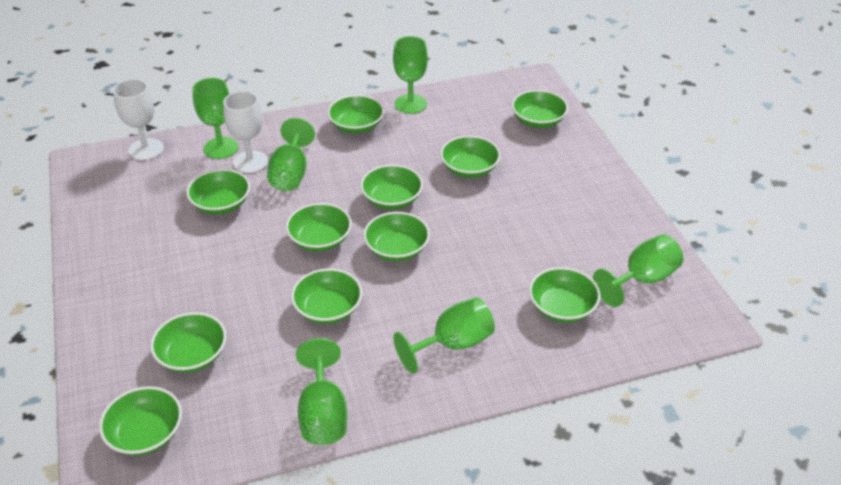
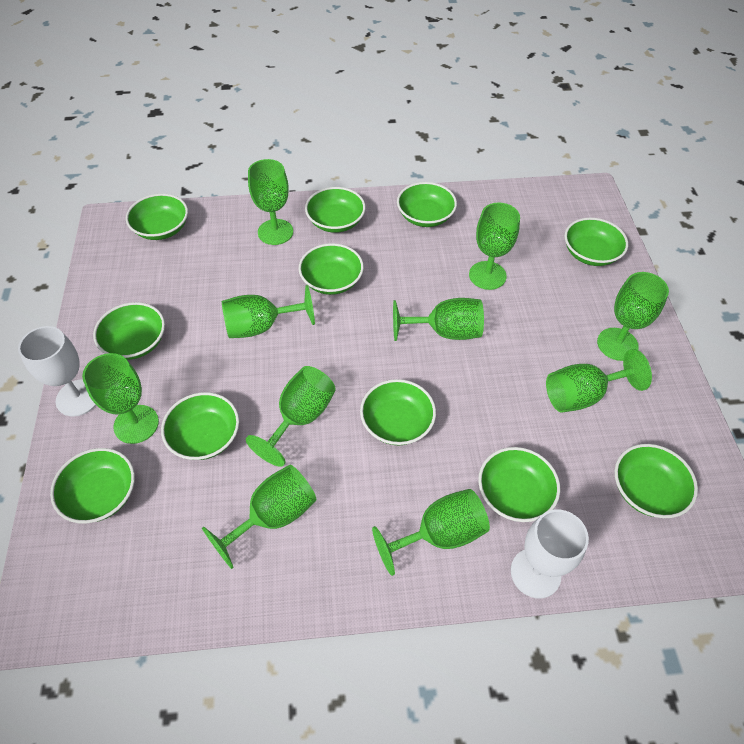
green goblet: [192,78,238,159] [267,118,315,191] [296,338,347,445] [393,36,428,114] [393,297,495,374] [593,234,683,307] = 6 -> [82,353,159,444] [202,465,317,569] [222,285,315,338] [246,366,336,467] [248,159,293,245] [372,489,490,576] [393,298,484,341] [469,202,520,290] [546,349,652,413] [597,272,669,361] = 10

